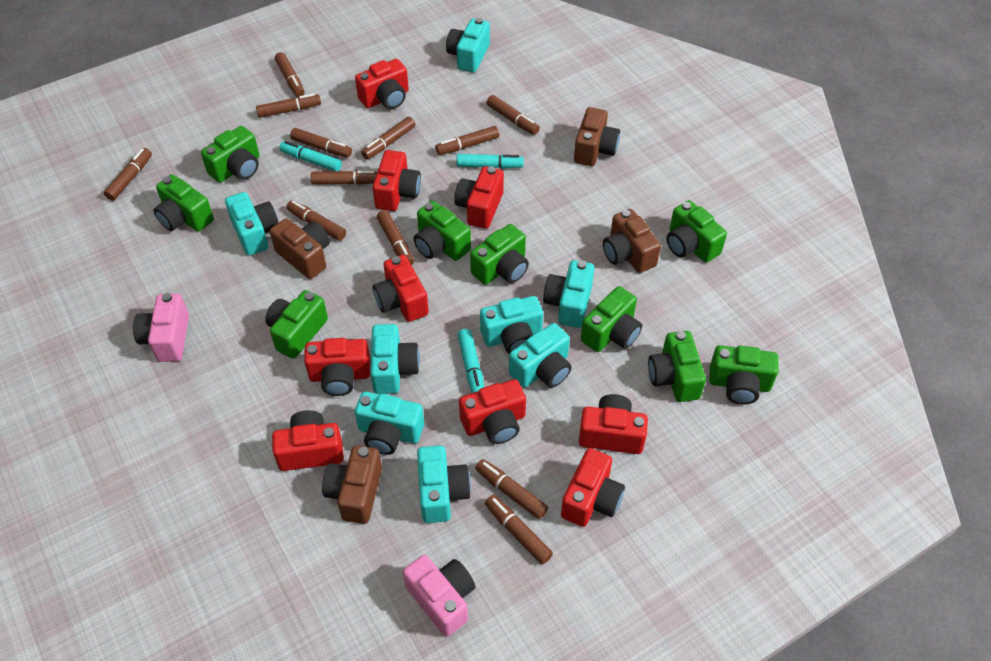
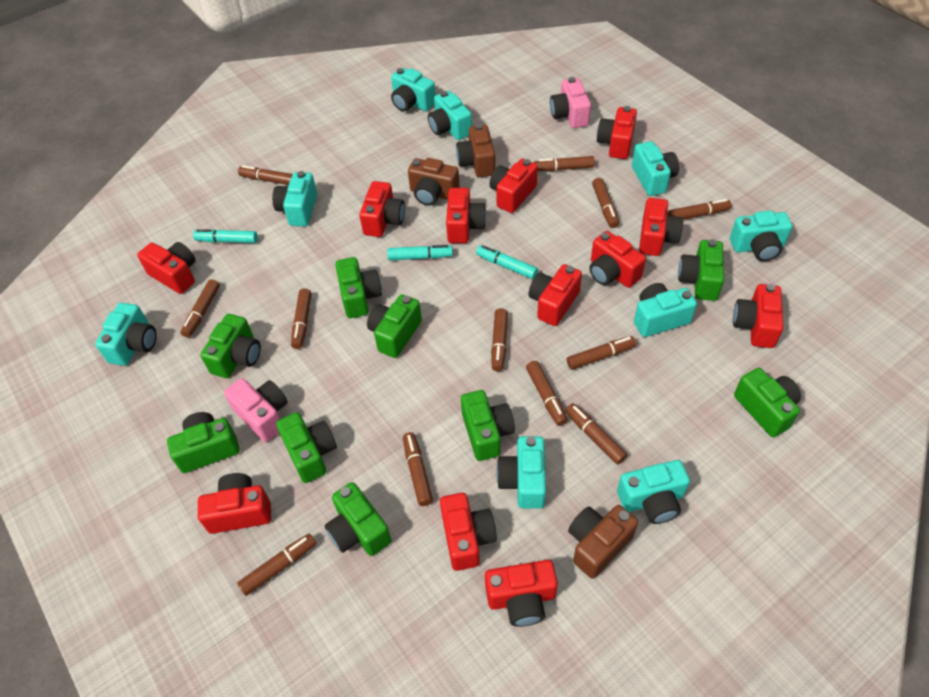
brown camera: [270,219,330,279] [322,446,382,524] [574,107,620,166] [603,209,661,273] = 4 -> [408,158,460,206] [456,124,495,177] [568,505,638,579] = 3
red camera: [272,410,344,471] [304,338,370,396] [355,59,409,109] [372,150,421,211] [372,255,429,322] [454,166,504,229] [459,379,526,444] [561,448,625,527] [579,394,648,454] = 9 -> [137,242,196,294] [198,473,271,534] [359,181,405,237] [440,493,497,571] [446,188,486,243] [485,560,558,627] [490,158,538,213] [529,264,582,326] [589,231,646,288] [597,106,637,159] [639,198,683,256] [733,284,784,348] = 12
turquoise camera: [225,192,279,256] [355,392,424,455] [370,324,420,394] [417,445,471,523] [446,18,490,73] [480,296,543,354] [509,323,572,388] [543,260,594,328] = 8 -> [95,303,157,366] [272,171,317,227] [391,68,436,111] [428,91,472,140] [496,436,546,509] [617,460,690,524] [632,141,679,196] [634,283,697,337] [730,211,792,261] = 9

